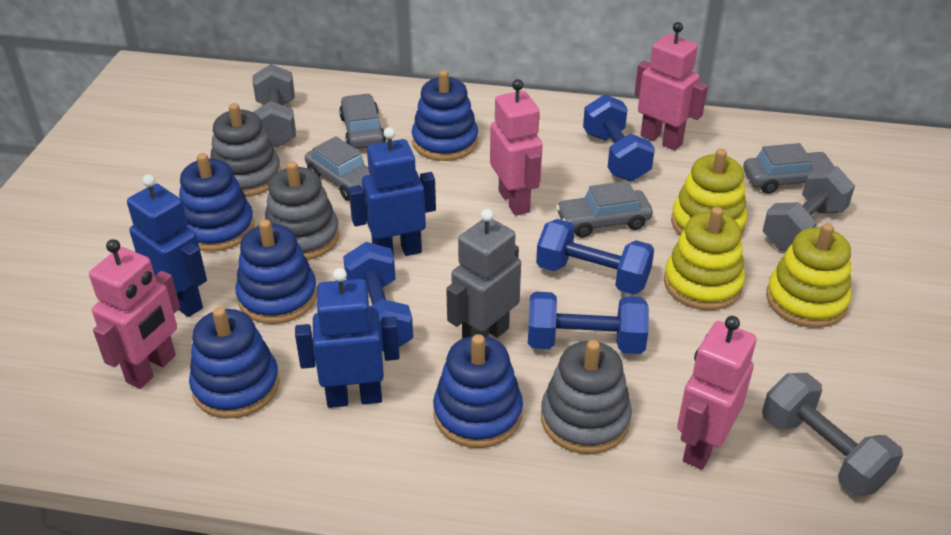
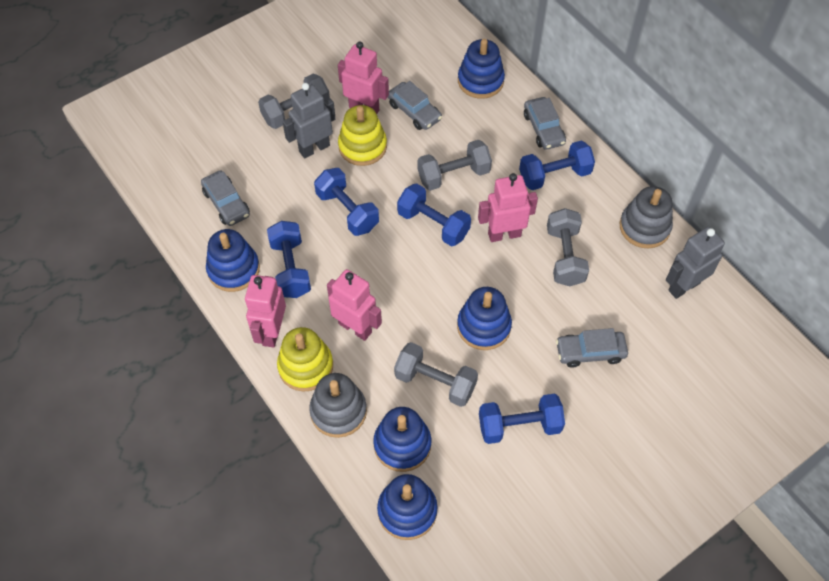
blue dumbbell: [343,242,413,352] [528,292,649,354] [536,219,654,295] [583,94,655,181] = 4 -> [267,221,311,298] [314,168,379,236] [397,183,471,246] [479,394,565,444] [519,141,595,190] = 5
blue robot: [127,174,207,317] [295,268,400,408] [349,127,436,257] = 3 -> none = 0
grey dumbbell: [253,64,296,147] [762,373,903,496] [763,166,855,251] = 3 -> [258,74,330,129] [394,342,478,407] [418,140,492,191] [547,208,589,286] = 4
grey robot: [446,209,521,339] = 1 -> [283,83,336,159] [666,227,725,299] = 2
grey stacking toy: [211,103,281,197] [265,161,340,260] [541,340,632,454] = 3 -> [309,373,367,438] [620,186,673,248] = 2
yellow stacking toy: [664,207,745,310] [671,149,747,236] [766,223,851,328] = 3 -> [277,327,333,391] [338,105,387,166] = 2

